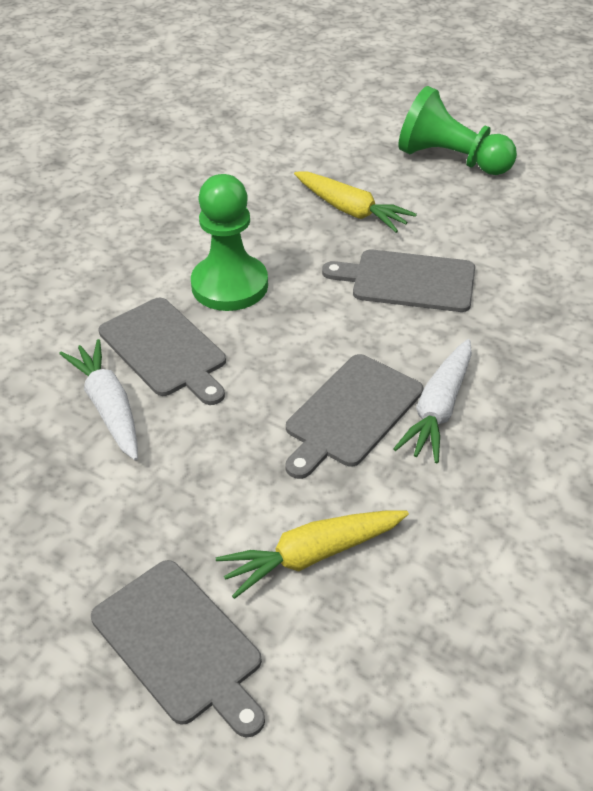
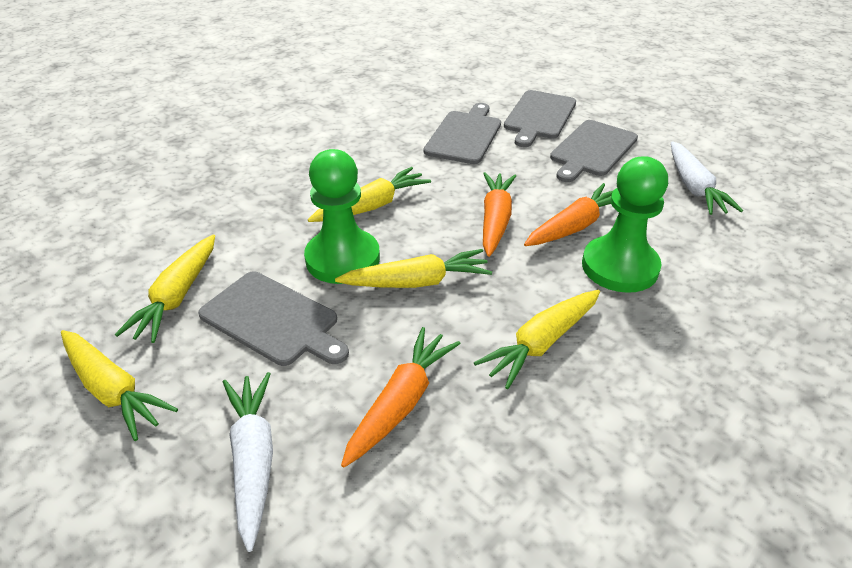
orange carrot: none = 0 -> [341,327,461,468] [483,172,516,257] [524,183,614,246] = 3
yellow carrot: [216,510,409,599] [294,172,417,233] = 2 -> [61,330,178,441] [115,234,215,343] [308,167,431,222] [335,249,492,288] [474,290,600,389] = 5

